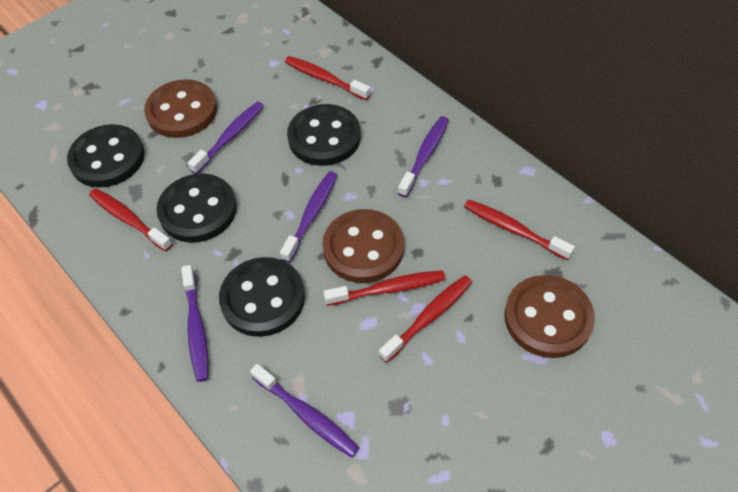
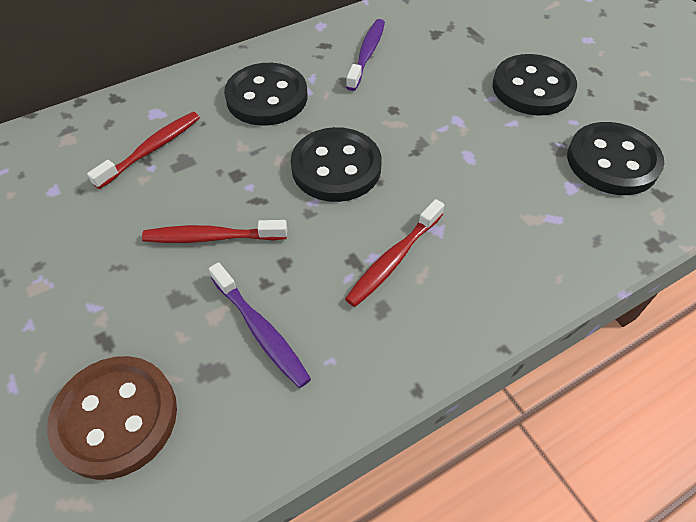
brown button: [144,79,217,138] [322,209,404,283] [505,275,595,358] = 3 -> [47,356,177,480] = 1
purple toothbrush: [181,265,208,382] [188,102,264,174] [250,364,359,458] [280,171,337,263] [398,116,449,197] = 5 -> [209,262,311,388] [346,19,385,91] = 2
red toothbrush: [89,188,173,251] [285,56,371,100] [323,270,446,306] [379,275,472,363] [464,200,575,260] = 5 -> [87,112,200,189] [142,220,287,243] [345,199,444,307] = 3

